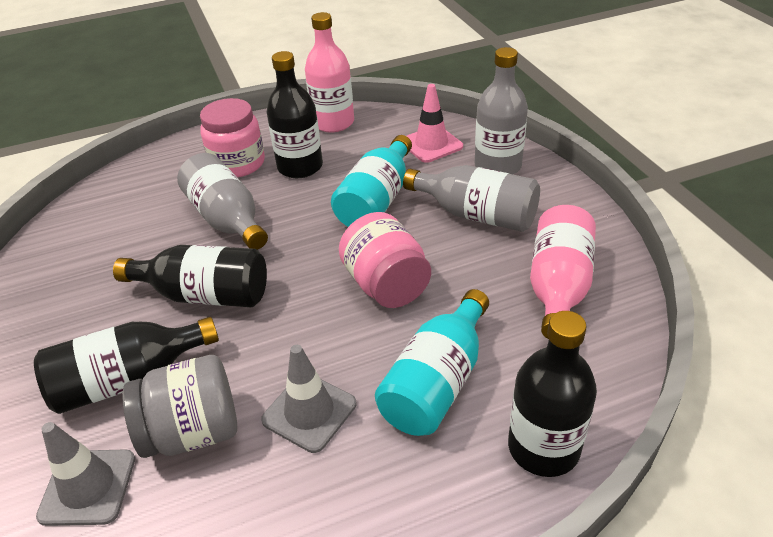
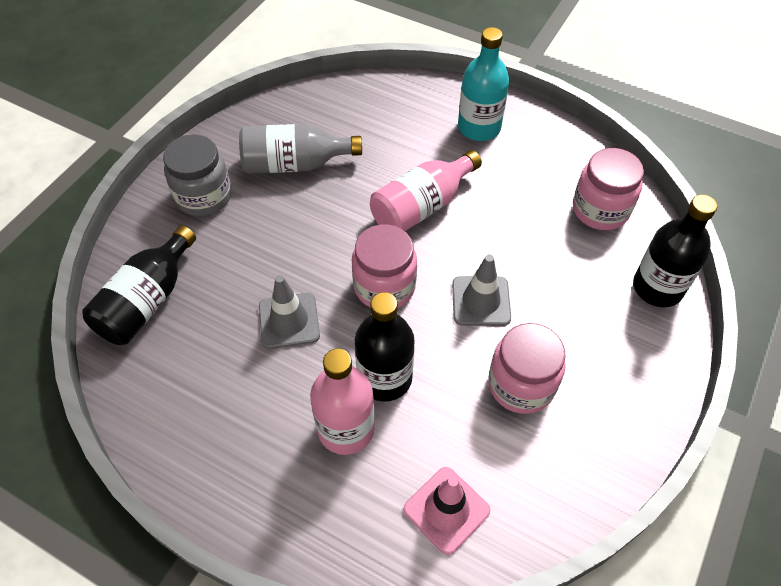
black bottle: [34,317,219,414] [113,245,267,307] [267,51,323,178] [508,311,597,477] = 4 -> [82,226,196,345] [355,292,415,402] [633,194,717,307] = 3
grey bottle: [177,153,268,249] [403,165,540,232] [475,47,528,174] = 3 -> [239,124,362,174] = 1
pink jar: [200,98,265,177] [339,212,431,308] = 2 -> [352,224,417,308] [488,323,566,414] [573,148,644,230] = 3
turquoise bottle: [331,135,412,227] [375,289,489,436] = 2 -> [458,27,509,141] = 1

